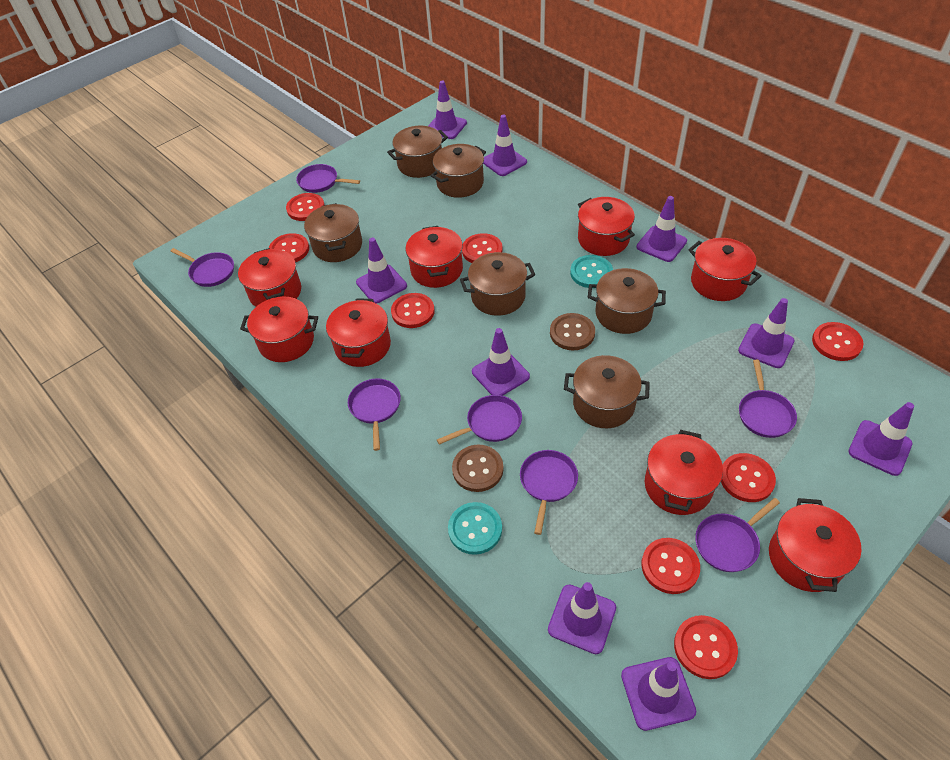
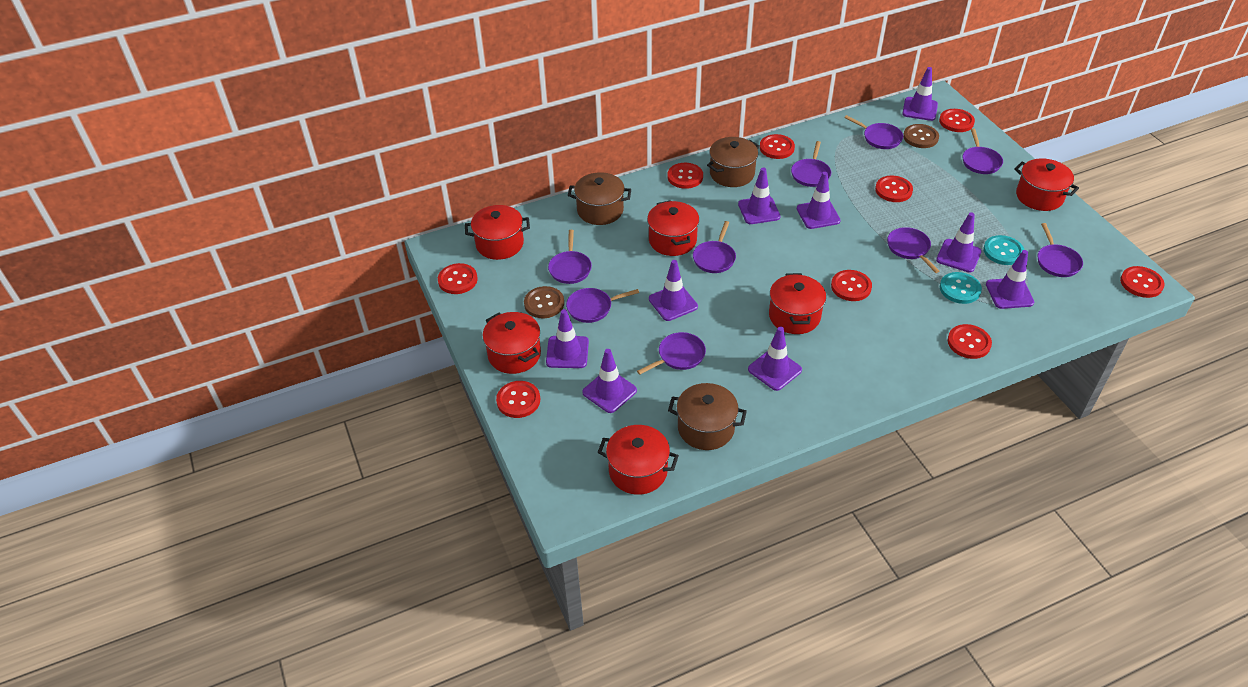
brown pot: [304,203,362,262] [387,126,448,178] [430,144,486,198] [460,252,535,316] [564,355,650,428] [588,268,666,334] = 6 -> [568,172,631,225] [668,383,747,450] [707,137,760,187] = 3
purple pan: [170,248,234,287] [296,164,360,193] [348,378,401,451] [437,395,522,445] [520,450,578,535] [695,498,780,572] [739,360,797,438] = 7 -> [548,230,592,284] [566,288,639,323] [637,332,706,375] [693,221,736,273] [791,141,831,187] [844,115,903,149] [887,227,939,273] [962,128,1003,174] [1038,223,1083,277] = 9
red button: [269,233,309,262] [286,193,325,221] [391,293,435,328] [462,233,503,263] [641,538,700,594] [674,615,738,679] [721,453,776,502] [812,322,863,361] = 8 -> [438,263,478,294] [496,381,540,418] [668,163,703,189] [760,134,795,159] [831,270,872,301] [875,176,913,202] [939,109,975,132] [948,324,992,359] [1120,266,1165,298] = 9
red pot: [238,248,301,307] [240,297,318,362] [326,298,391,367] [406,226,463,288] [578,197,635,256] [645,430,723,515] [688,238,762,301] [769,498,861,592] = 8 -> [465,205,530,260] [482,312,541,374] [598,425,679,495] [647,200,699,256] [769,273,826,334] [1014,158,1079,211] = 6

